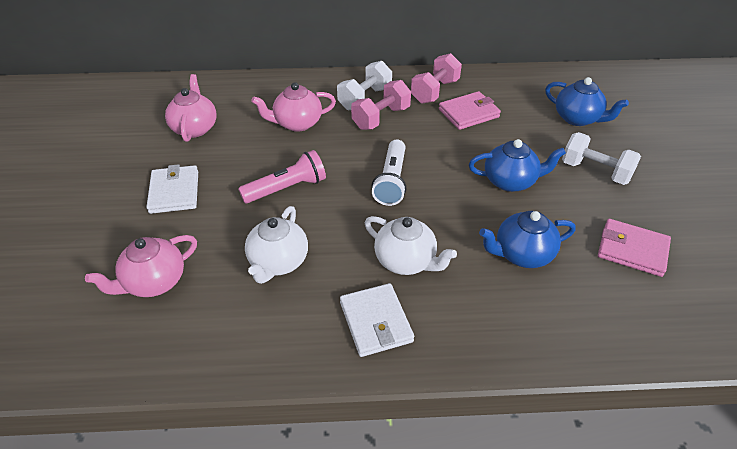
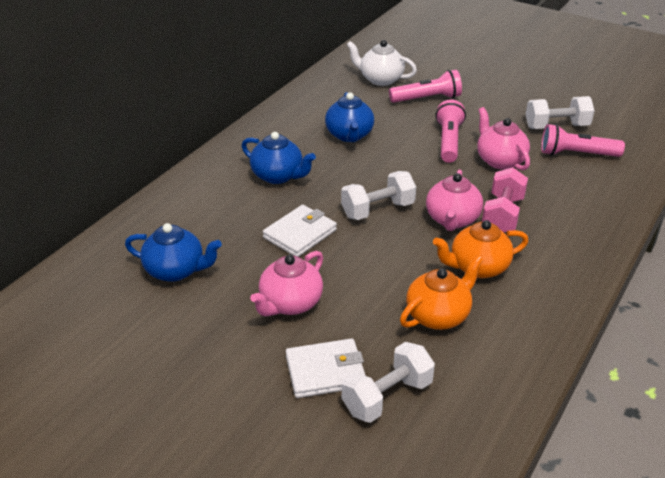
orange teapot: none = 0 -> [400,255,483,330] [433,220,528,278] = 2
pink dumbbell: [351,80,411,130] [411,53,462,104] = 2 -> [482,168,528,232] = 1
pink flashlight: [238,150,326,203] = 1 -> [389,70,462,103] [436,100,466,163] [541,124,625,157] = 3
pink wallet: [439,91,501,130] [598,219,671,277] = 2 -> none = 0
white dumbbell: [337,61,392,111] [562,132,641,185] = 2 -> [341,171,416,220] [342,342,435,423] [526,96,595,129] = 3
white flashlight: [372,139,406,206] = 1 -> none = 0
white teapot: [245,206,308,284] [365,216,457,275] = 2 -> [347,40,417,86] = 1

